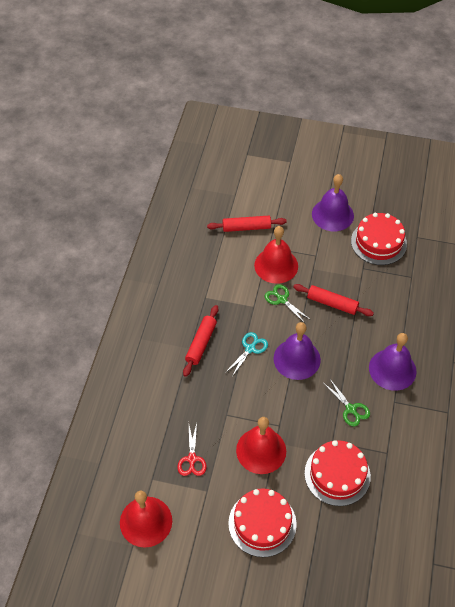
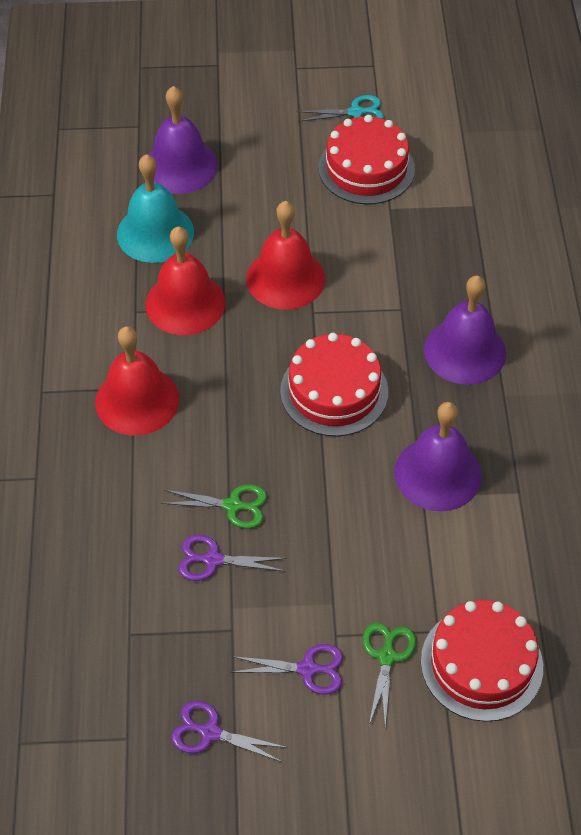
purple scissors: none = 0 -> [171,701,288,762] [178,535,287,581] [232,644,343,695] = 3
red rolling pin: [183,305,218,377] [207,216,287,232] [293,284,374,316] = 3 -> none = 0
red scissors: [177,423,207,476] = 1 -> none = 0
turquoise bell: none = 0 -> [117,154,194,263] = 1

